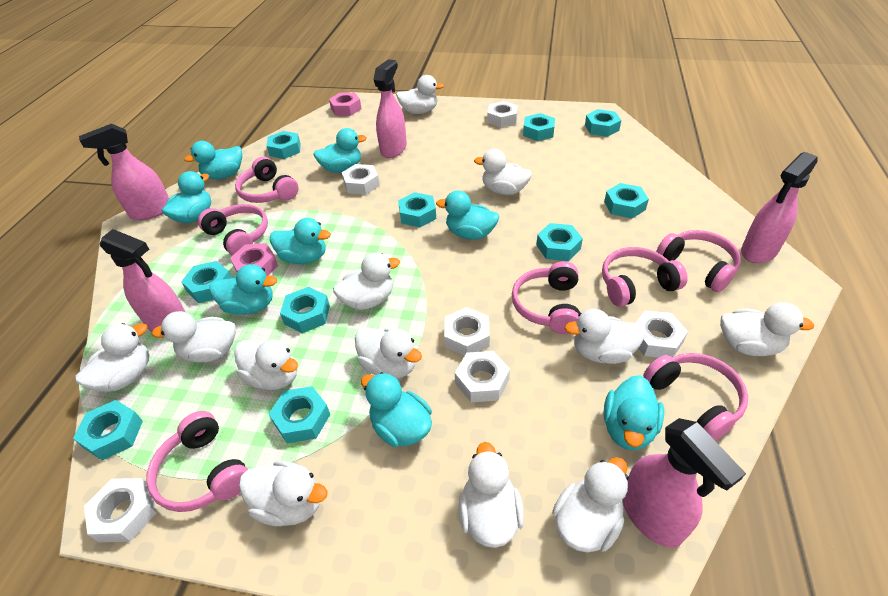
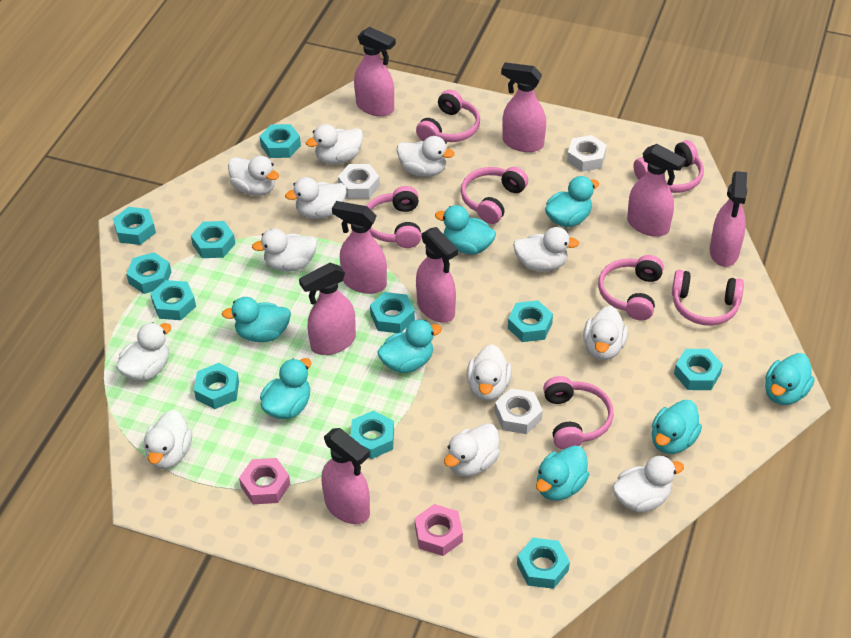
pink spray bottle: [79,124,169,220] [100,229,185,332] [373,59,407,158] [623,418,746,548] [741,152,818,263] = 5 -> [299,263,356,355] [322,428,370,524] [332,201,387,294] [354,27,396,116] [416,227,458,323] [501,62,546,152] [627,144,686,237] [710,171,747,267] = 8
turquoise nut: [73,400,143,460] [181,261,232,303] [266,131,301,159] [269,386,330,443] [280,287,330,333] [398,192,436,227] [523,113,555,141] [536,223,583,261] [585,109,621,137] [604,183,649,218] = 10 -> [113,207,156,245] [126,252,171,294] [150,280,196,320] [191,221,235,258] [194,363,239,409] [260,124,301,158] [351,410,394,459] [370,292,415,333] [508,300,553,342] [517,538,570,589] [674,349,723,390] = 11
white nut: [84,478,157,542] [342,164,380,195] [444,307,490,356] [455,351,510,402] [487,101,518,128] [635,310,688,358] = 6 -> [338,164,380,199] [495,388,543,434] [567,135,607,172] = 3

